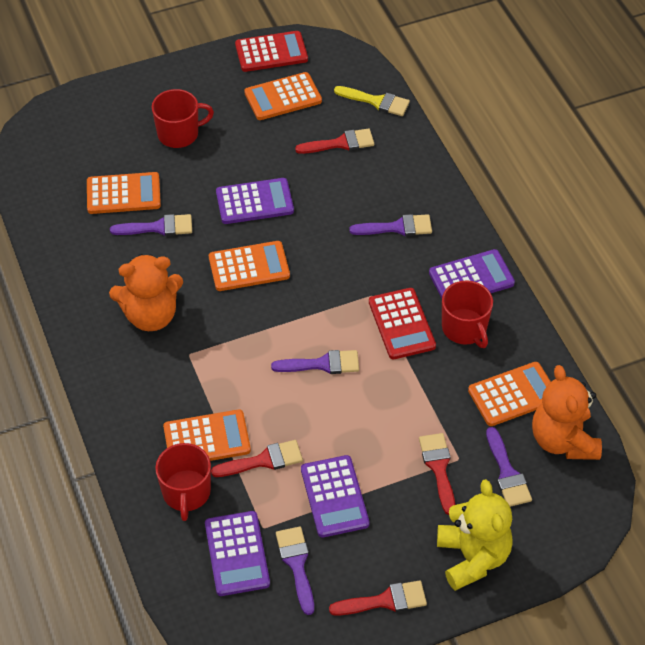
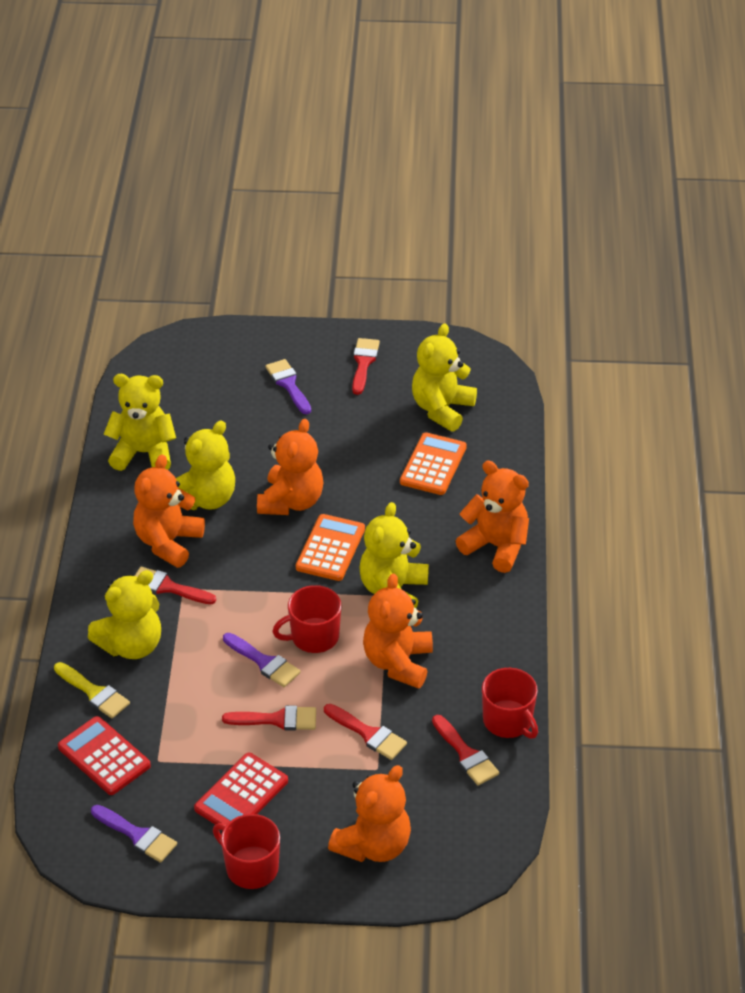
orange calculator: [87,172,161,214] [163,409,251,461] [209,241,290,291] [244,72,322,120] [468,362,551,426] = 5 -> [296,514,365,581] [400,432,467,495] = 2
orange teddy bear: [109,254,183,331] [532,365,602,460] = 2 -> [133,455,205,568] [257,419,324,515] [328,765,411,862] [363,574,433,689] [456,461,529,573] = 5
purple brush: [110,214,192,236] [271,350,359,374] [276,526,314,615] [349,214,432,236] [486,427,532,507] = 5 -> [91,805,177,863] [223,633,301,687] [266,359,311,414] = 3
purple calculator: [205,511,270,596] [216,178,294,224] [301,455,370,538] [429,249,515,298] = 4 -> none = 0
red brush: [211,440,303,477] [295,128,374,154] [329,580,427,616] [419,433,456,515] = 4 -> [135,567,216,604] [222,706,316,731] [324,704,407,760] [352,338,380,395] [432,715,499,785] = 5
yellow teddy bear: [437,479,513,591] = 1 -> [88,570,161,659] [104,374,176,471] [176,420,235,510] [359,502,429,608] [412,323,477,432] = 5

